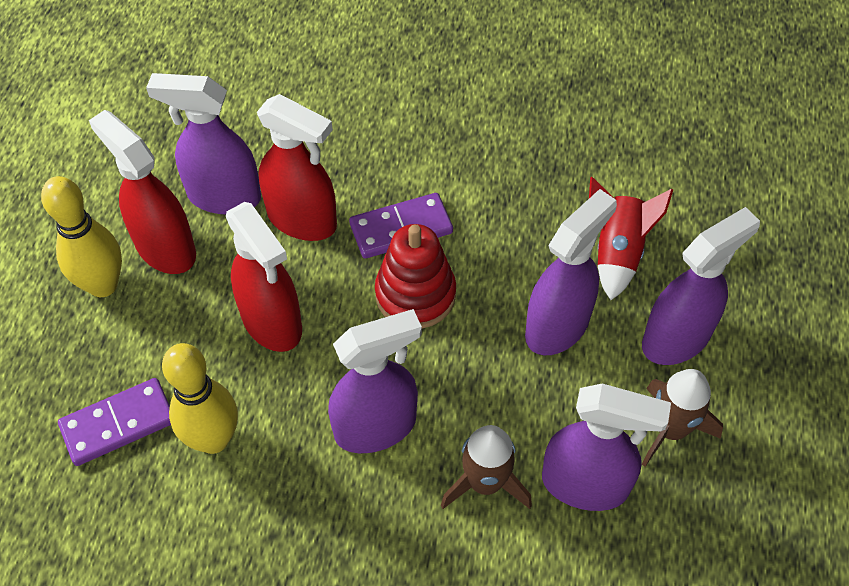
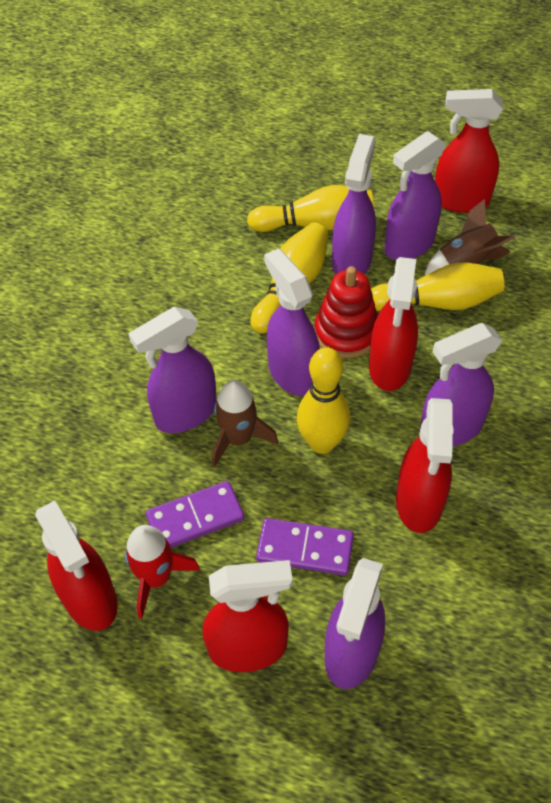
purple spray bottle: [146,73,261,215] [328,309,422,453] [525,189,617,355] [542,383,671,511] [642,207,760,365] = 5 -> [129,307,217,433] [264,248,320,396] [325,558,385,689] [332,134,376,275] [384,131,446,260] [420,323,503,446] = 6
red spray bottle: [89,110,196,274] [226,202,302,352] [257,94,337,241] = 3 -> [35,500,118,631] [202,560,293,672] [369,257,418,391] [396,398,454,533] [435,89,503,213] = 5
yellow bowling pin: [41,176,122,297] [162,343,238,454] = 2 -> [247,185,374,232] [251,223,329,334] [297,347,350,454] [371,262,504,311] = 4

